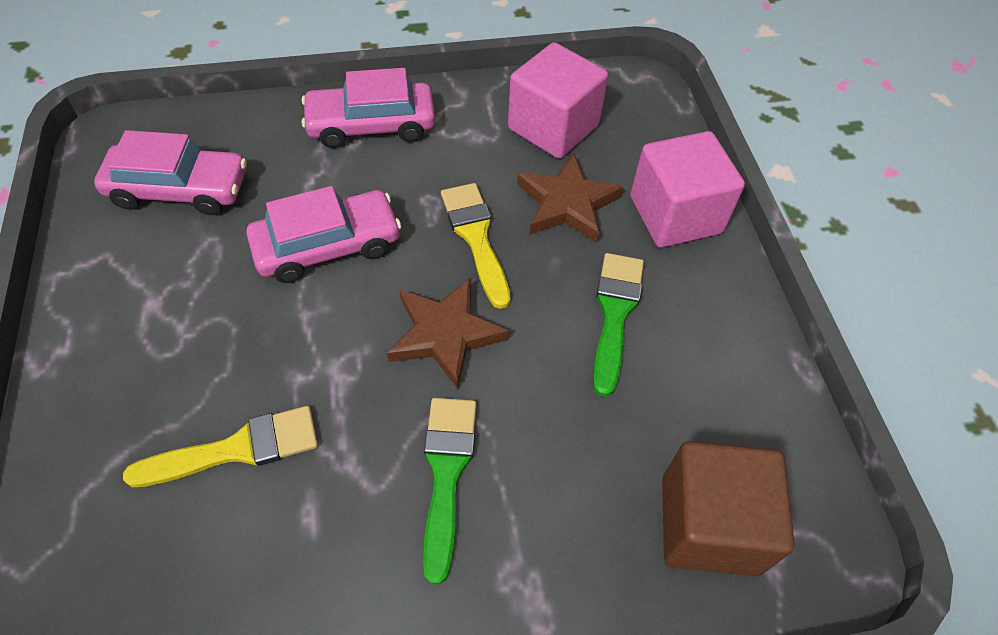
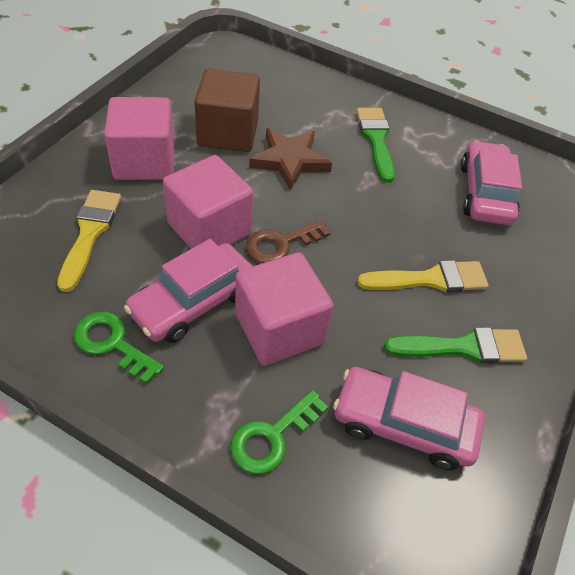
brown key: none = 0 -> [246,220,331,263] = 1
brown star: [387,278,509,389] [517,153,624,243] = 2 -> [249,128,332,191] = 1
green key: none = 0 -> [74,312,164,384] [230,390,328,474] = 2
pink cube: [508,42,608,159] [630,131,745,248] = 2 -> [104,97,174,180] [163,155,253,249] [235,252,333,366] = 3

